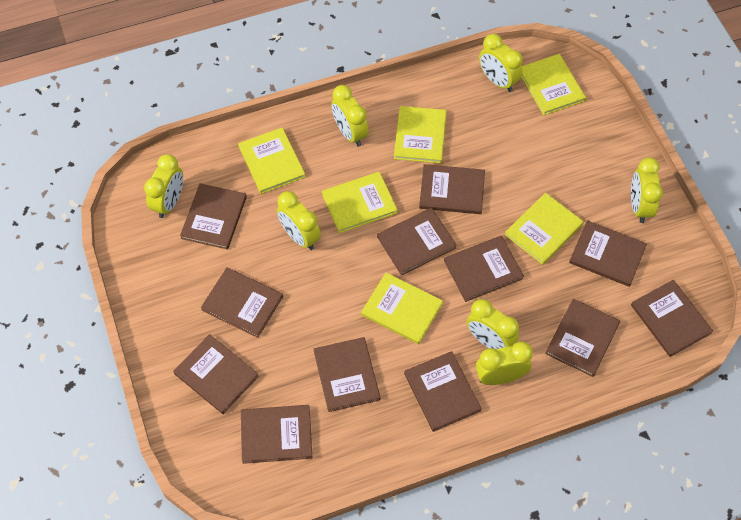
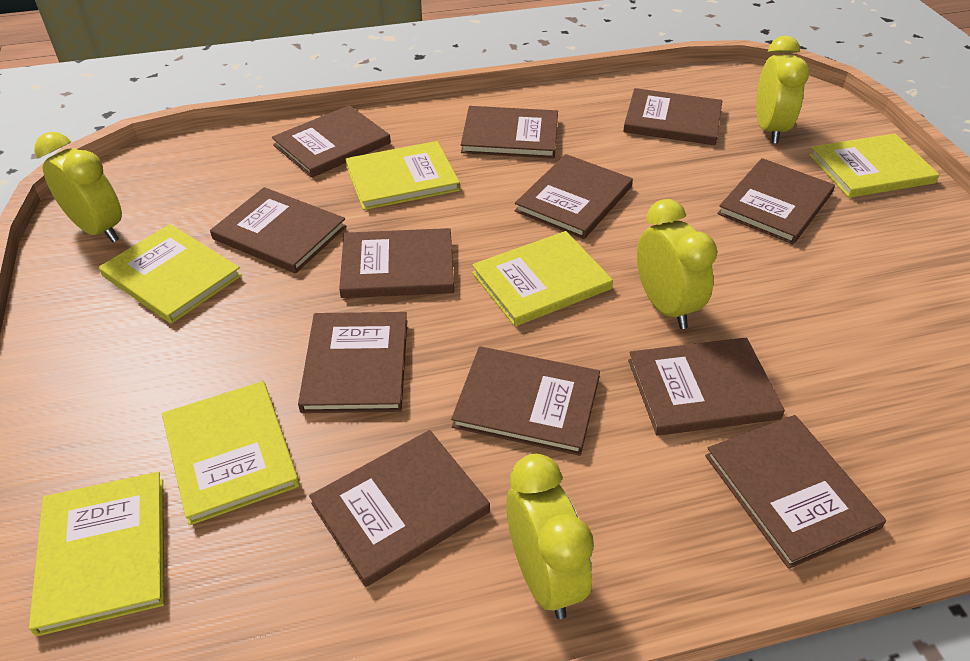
yellow clock: [144,154,183,218] [277,191,321,250] [331,85,368,147] [467,299,519,349] [476,341,533,385] [479,34,523,92] [631,157,663,223] = 7 -> [35,132,122,242] [506,454,594,619] [637,199,717,329] [756,36,810,144] = 4

